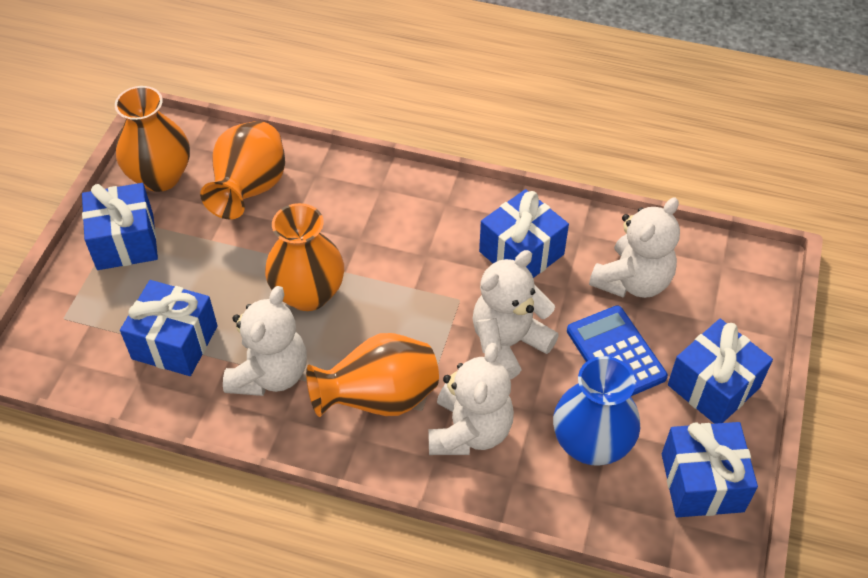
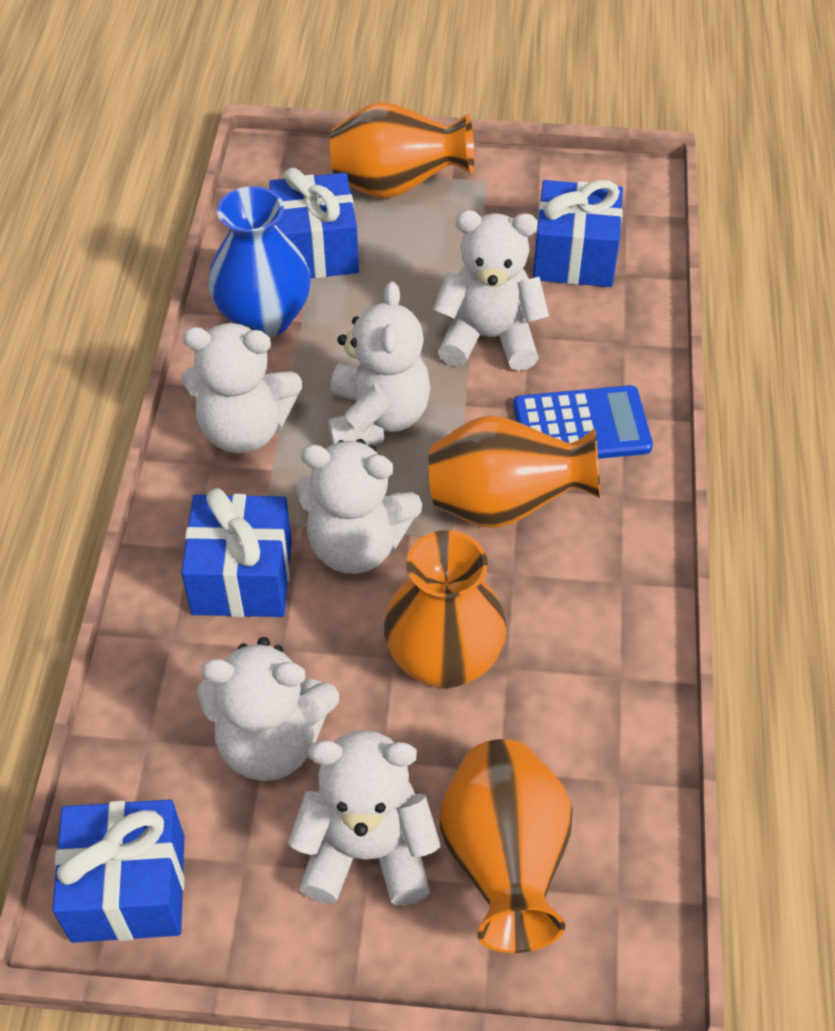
blue gift: [82,183,158,270] [120,280,218,376] [479,189,569,278] [662,422,758,517] [668,319,773,424] = 5 -> [52,800,184,943] [181,488,292,617] [269,168,359,278] [533,180,623,287] = 4
white teddy bear: [223,286,307,396] [428,343,514,455] [472,250,559,380] [589,197,680,298] = 4 -> [182,323,302,453] [197,637,339,781] [288,730,440,906] [296,439,422,574] [328,281,431,445] [433,210,549,371] = 6

